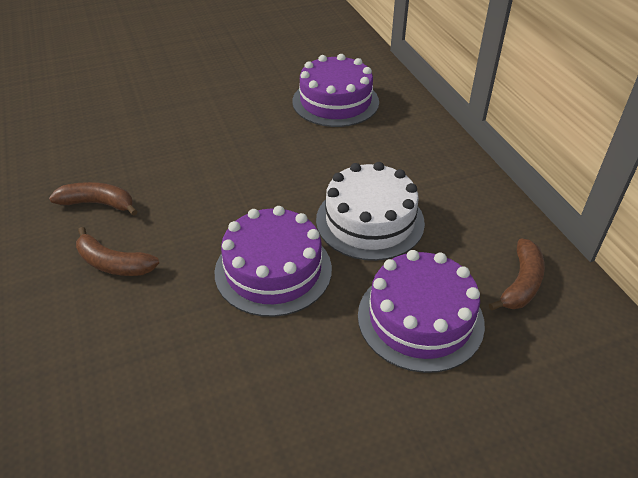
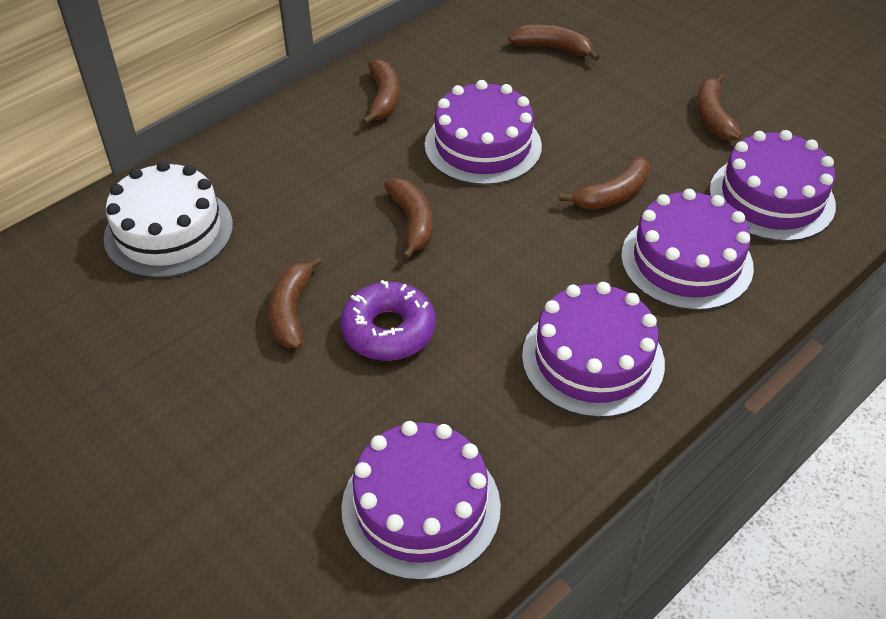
brown banana: [49,182,138,216] [76,227,159,276] [489,238,545,311] = 3 -> [269,256,323,348] [362,59,400,125] [384,178,433,260] [508,25,599,61] [559,157,650,210] [696,74,742,141] = 6
purple cake: [214,206,332,317] [292,54,379,127] [358,250,485,373] = 3 -> [341,421,501,581] [425,80,542,185] [522,282,665,418] [621,189,754,311] [709,130,836,242] = 5
purple donut: none = 0 -> [340,280,436,361] = 1

